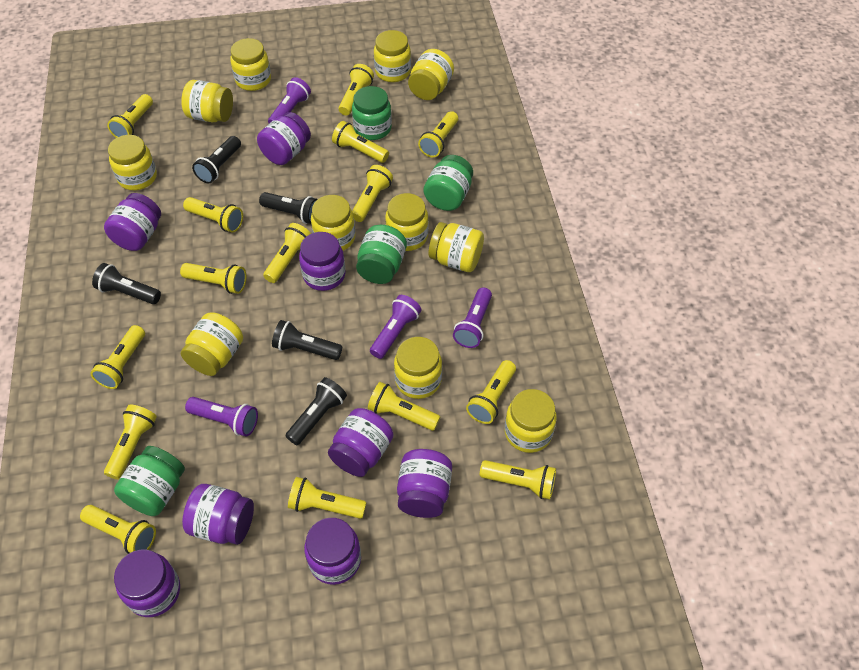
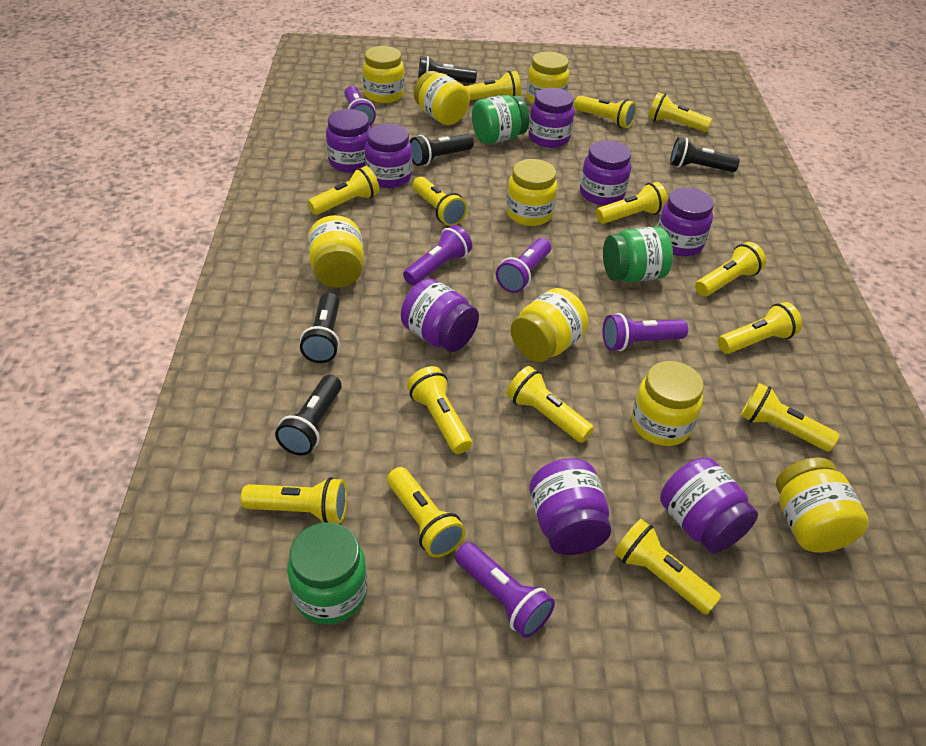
green jar: [114,446,185,516] [352,86,392,140] [356,225,407,284] [424,155,473,211] = 4 -> [287,522,367,624] [472,95,529,144] [603,226,673,282] = 3
purple flashlight: [185,397,258,436] [268,77,311,124] [370,295,422,359] [453,287,492,348] = 4 -> [344,86,376,126] [403,225,472,286] [455,542,555,638] [496,238,551,293] [603,313,688,351] = 5
yellow flashlight: [80,505,156,554] [90,325,145,389] [104,405,157,480] [107,94,153,138] [180,263,246,294] [183,197,243,232] [263,223,311,283] [288,477,367,519] [332,121,389,163] [339,64,374,116] [352,165,393,222] [368,382,440,431] [418,111,458,157] [466,360,516,424] [480,460,556,499] = 15 -> [240,477,347,523] [308,166,379,215] [387,467,466,558] [407,366,472,454] [412,177,468,226] [465,71,521,100] [506,366,594,443] [574,95,637,128] [596,182,668,224] [614,519,721,615] [648,92,712,132] [695,242,766,296] [718,302,802,354] [740,383,839,452] = 14
yellow jar: [108,135,157,190] [181,80,233,122] [181,312,243,376] [230,38,271,91] [311,195,356,251] [374,30,411,82] [385,193,429,251] [394,337,442,399] [408,49,454,100] [429,222,484,272] [505,389,557,453] = 11 -> [308,215,364,288] [363,46,404,103] [414,71,470,125] [506,159,557,226] [511,288,588,362] [526,51,569,104] [631,361,704,446] [776,458,869,553] = 8

